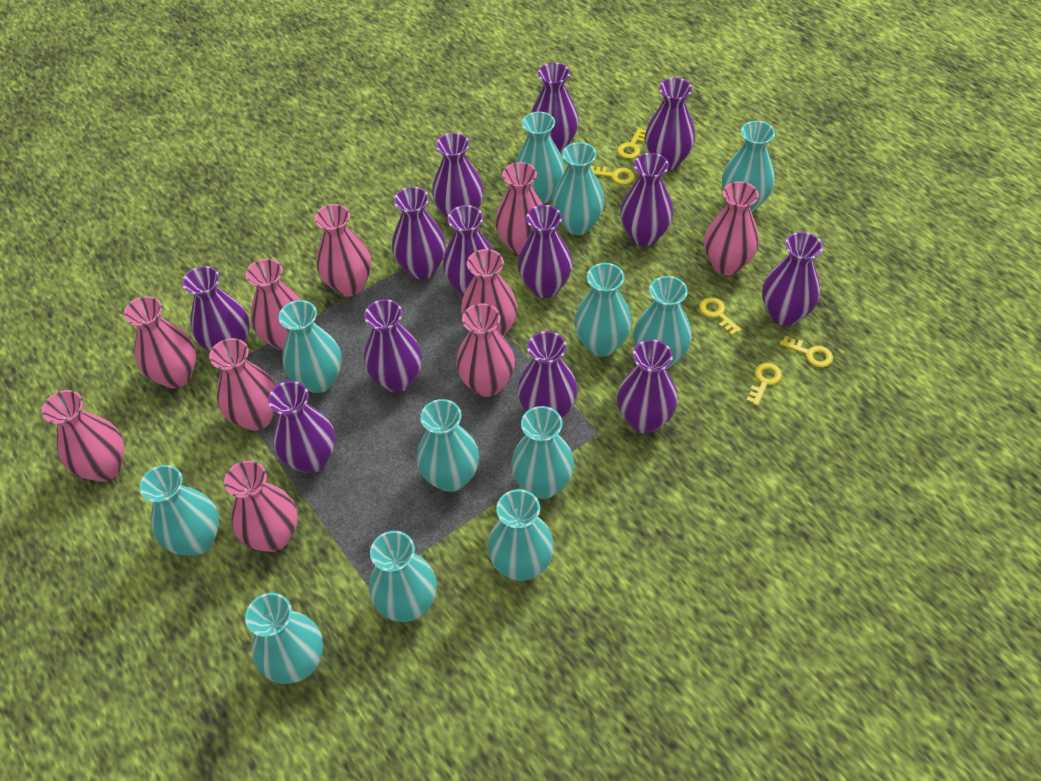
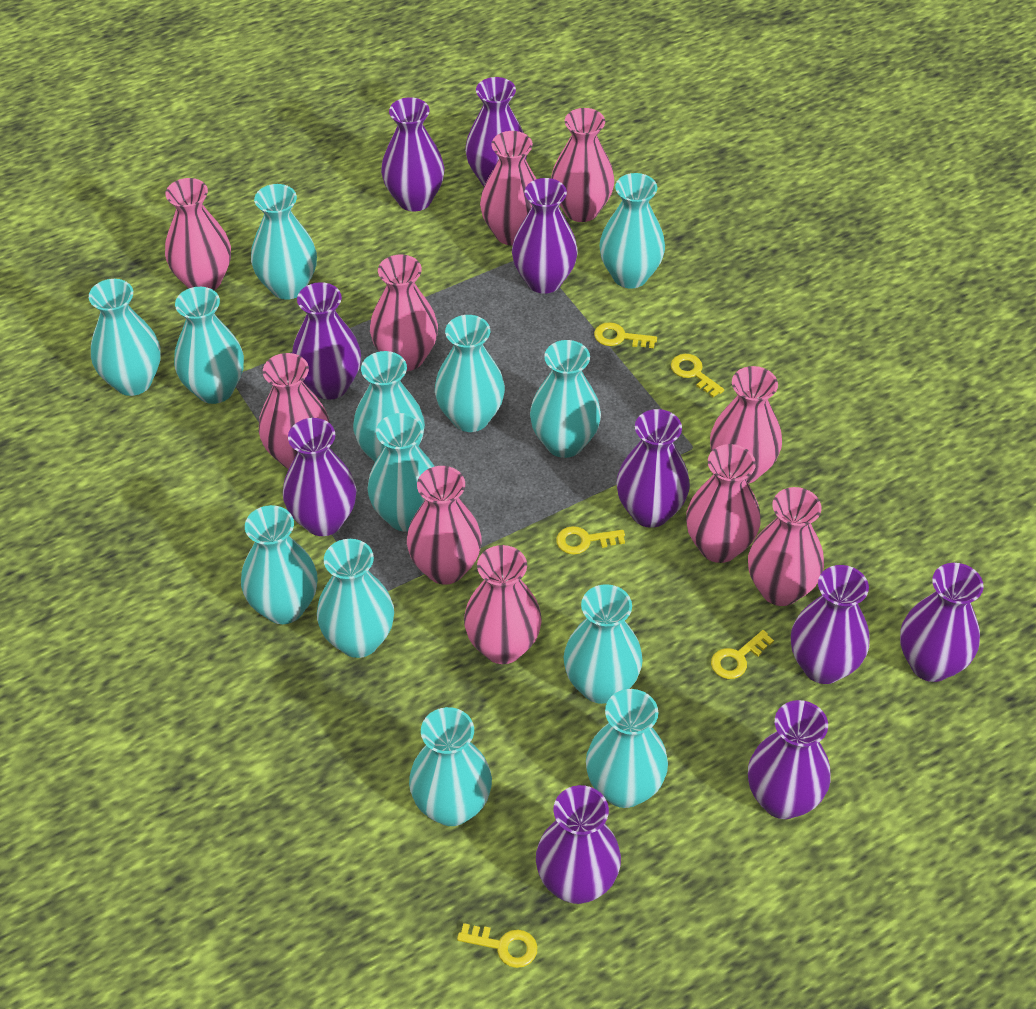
purple vase: [182,266,250,352] [268,381,335,473] [364,299,422,392] [392,187,446,279] [432,133,484,218] [443,205,493,296] [517,205,572,298] [517,331,578,418] [531,63,579,153] [617,340,678,433] [620,153,673,246] [645,78,695,170] [762,232,823,326] = 13 -> [283,418,356,536] [292,282,361,400] [381,97,444,211] [465,77,527,186] [512,178,578,294] [536,785,621,904] [616,409,690,528] [748,700,831,819] [791,565,870,684] [900,563,984,682] = 10
turquoise vase: [139,465,219,556] [245,593,323,684] [279,300,342,393] [369,531,437,622] [417,399,479,492] [488,489,554,581] [511,406,574,499] [515,111,565,203] [552,142,604,235] [574,263,632,357] [633,276,692,369] [722,121,775,212] = 12 -> [89,279,161,396] [174,287,244,404] [241,505,318,624] [251,184,317,300] [317,539,394,658] [353,351,425,462] [367,413,435,532] [409,707,492,826] [435,315,505,432] [530,340,601,458] [564,584,643,704] [586,689,668,808] [599,173,665,289] = 13

